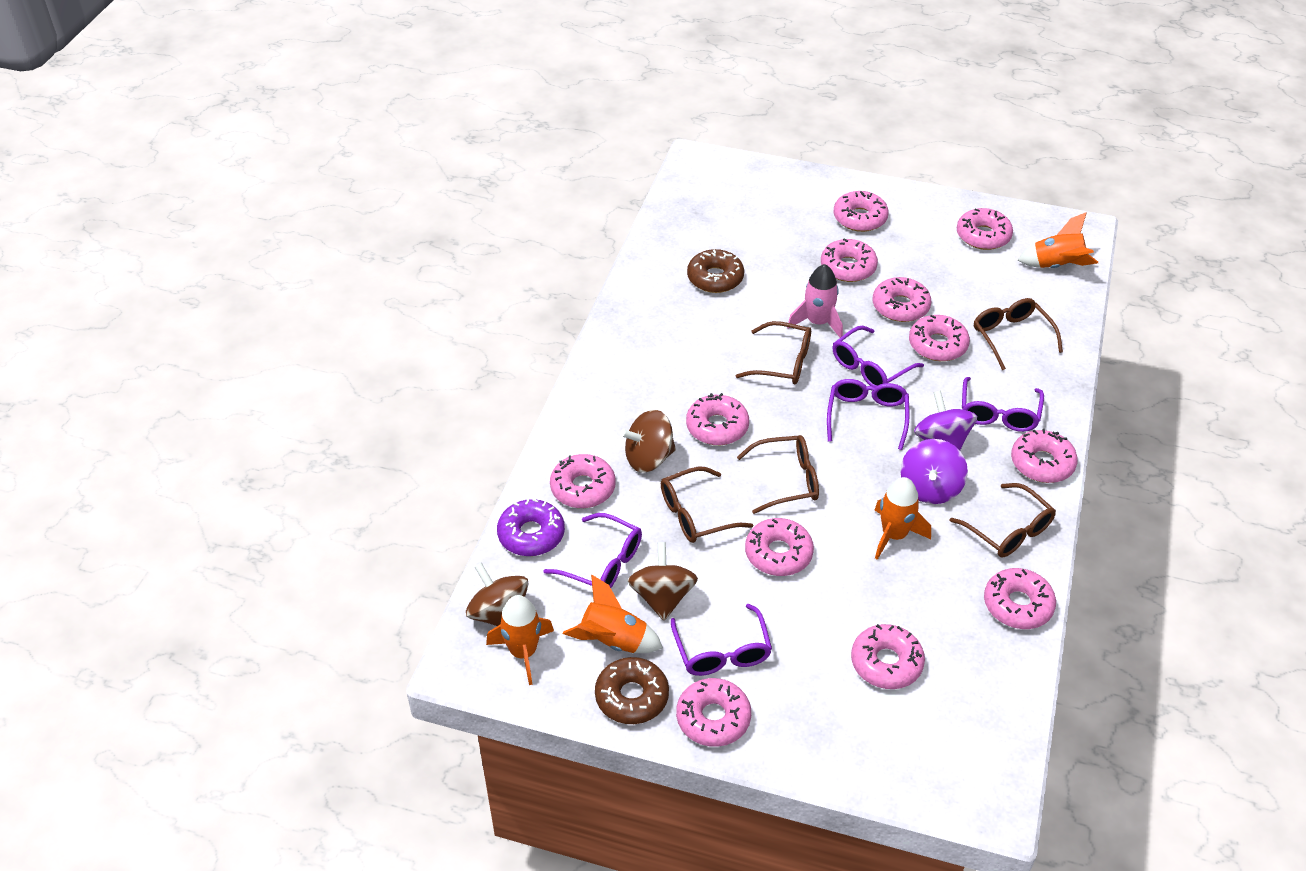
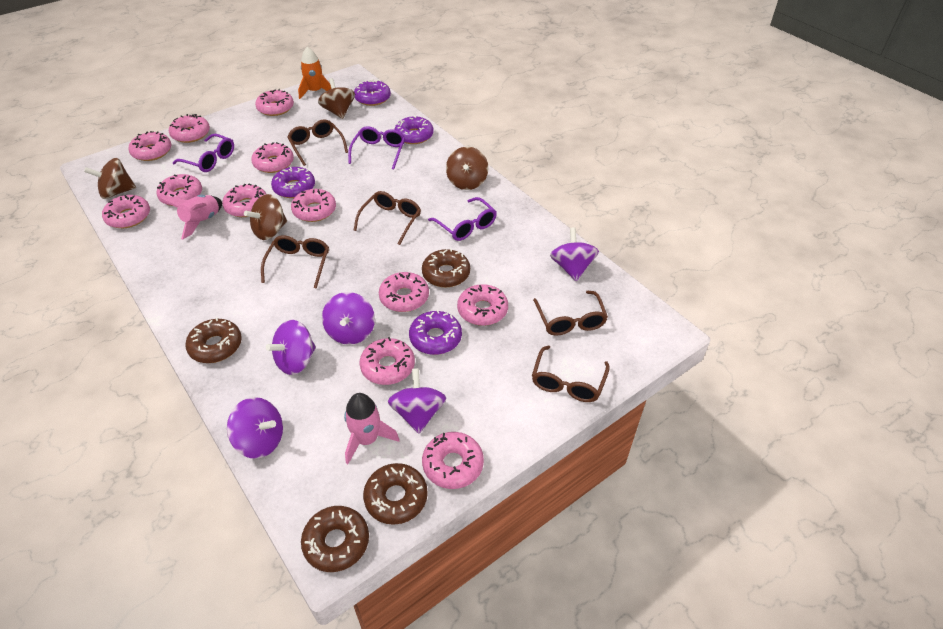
brown donut: [595,657,669,724] [687,249,744,293] = 2 -> [185,317,242,363] [301,506,369,572] [363,463,428,525] [422,248,470,287] = 4
brown spinning top: [466,563,529,626] [620,410,676,473] [628,542,698,621] = 3 -> [84,158,136,199] [244,194,287,240] [318,78,355,119] [446,147,488,190] = 4
orange rocket: [486,595,554,685] [563,575,663,653] [875,477,931,560] [1018,212,1098,268] = 4 -> [298,47,331,99] = 1
pink rocket: [787,264,843,338] = 1 -> [160,195,222,239] [344,393,400,464] = 2
purple donut: [497,498,565,556] = 1 -> [271,167,315,198] [354,79,391,106] [394,116,434,144] [409,310,462,355] = 4
purple glasses: [543,513,642,588] [671,604,772,676] [827,379,910,450] [833,326,924,387] [962,377,1044,432] = 5 -> [173,134,234,172] [348,126,405,170] [428,197,497,241] = 3
purple spinning top: [900,439,968,504] [914,390,977,450] = 2 -> [227,397,283,459] [266,320,316,375] [322,292,375,345] [388,368,446,434] [550,227,599,281] = 5

